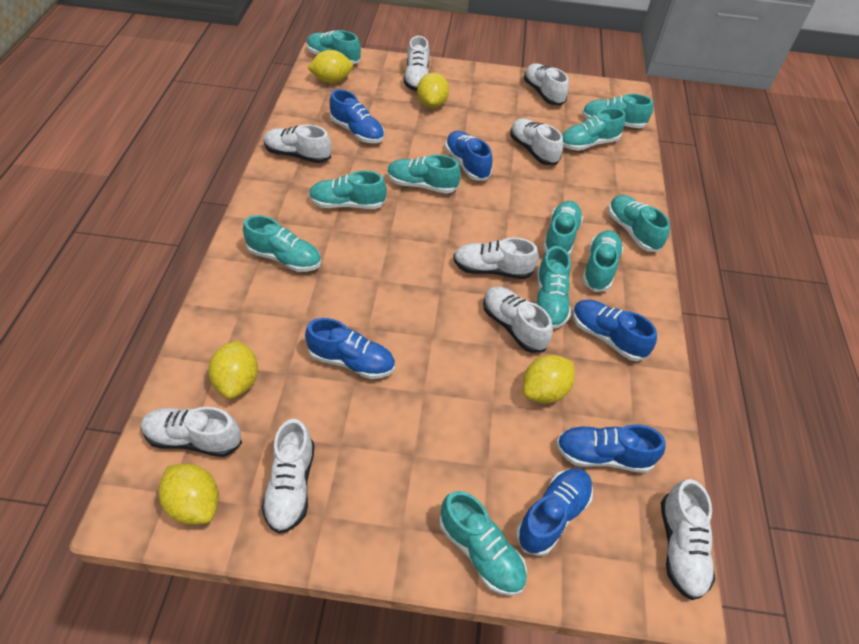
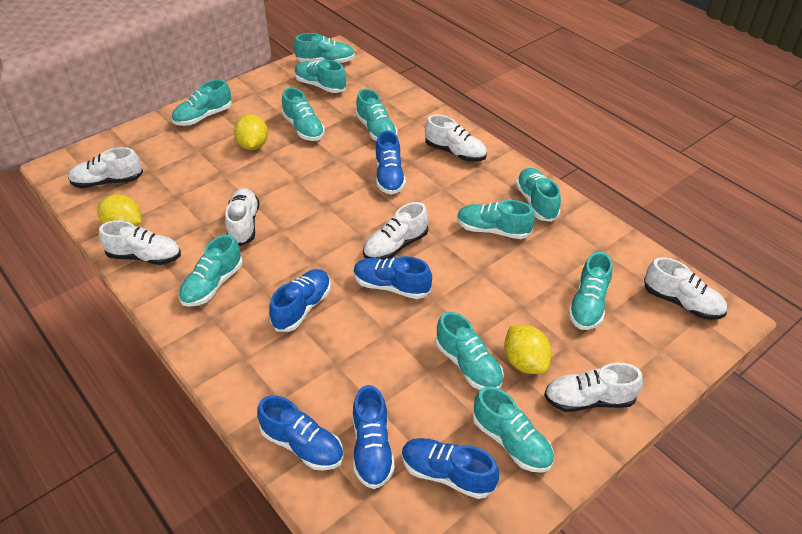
white shoe: [141,407,242,457] [261,419,315,534] [264,125,331,163] [404,36,430,91] [453,237,539,279] [483,286,553,353] [510,118,563,165] [524,63,569,106] [661,479,715,600] = 9 -> [68,147,143,188] [99,220,181,265] [225,188,259,246] [363,202,428,260] [425,115,487,162] [544,363,643,412] [644,257,727,320] = 7
yellow lemon: [159,464,219,525] [208,340,258,399] [307,50,353,83] [417,72,449,108] [523,355,575,403] = 5 -> [97,194,141,226] [234,114,268,150] [504,325,552,374] = 3

